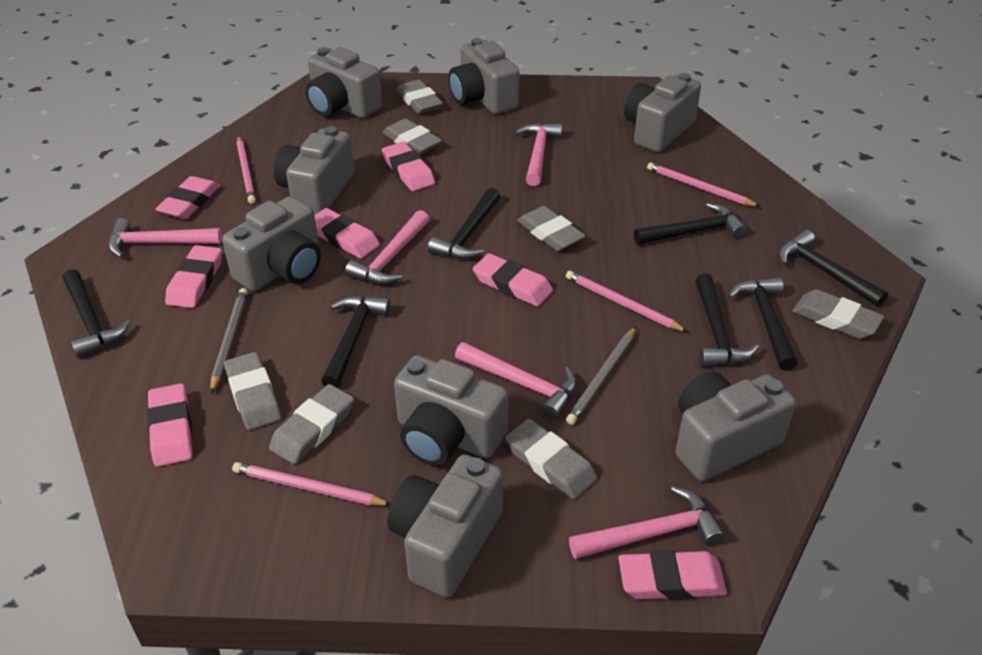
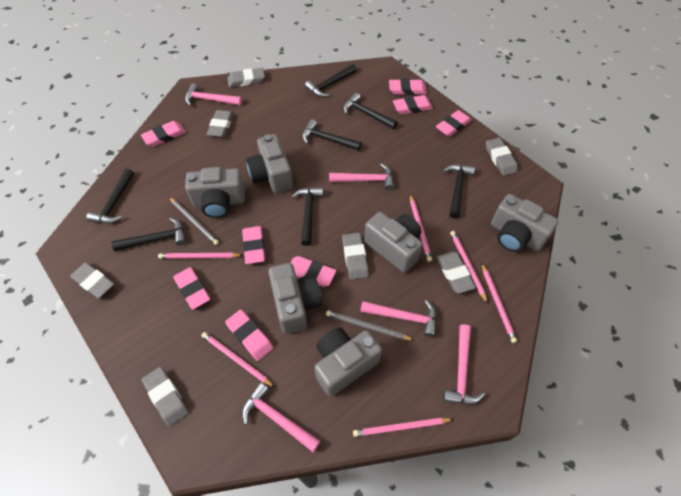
grey camera: [222,196,321,291] [274,126,355,215] [305,47,382,118] [387,454,503,598] [394,355,508,466] [448,38,520,114] [624,73,701,152] [675,371,796,481] = 8 -> [185,167,245,218] [246,134,293,193] [268,263,322,334] [314,328,382,397] [364,212,422,273] [491,194,559,252] = 6
pink eraser: [147,383,192,467] [155,176,220,219] [165,245,222,308] [315,208,380,259] [382,142,435,191] [473,253,553,307] [619,550,727,600] = 7 -> [141,121,186,147] [173,267,210,310] [225,309,274,361] [242,226,265,264] [290,256,336,287] [389,79,427,95] [393,95,433,114] [436,110,472,137] = 8
pink pencil: [232,462,391,506] [236,136,256,204] [566,271,688,332] [647,162,760,207] = 4 -> [158,253,243,259] [201,332,275,388] [353,418,454,437] [410,194,432,262] [450,231,488,304] [482,263,517,343] = 6

